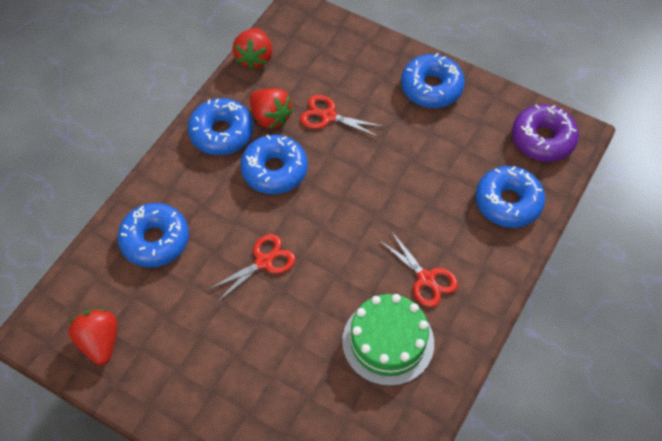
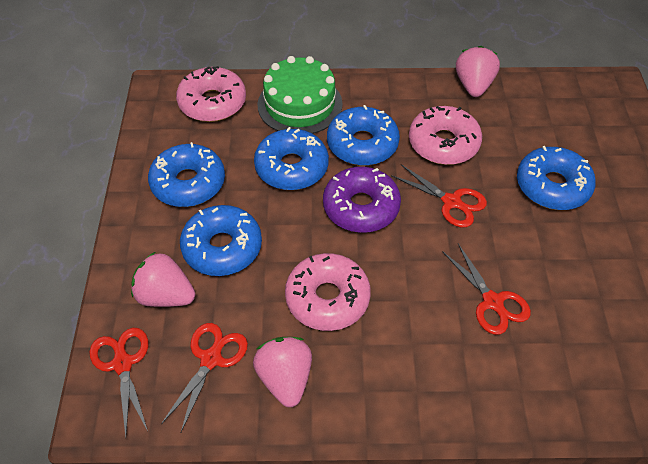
pink donut: none = 0 -> [176,66,246,122] [285,253,371,331] [409,106,482,165] = 3
pink strawberry: none = 0 -> [131,251,195,307] [253,337,312,407] [456,46,500,97] = 3
red scissors: [208,234,295,302] [300,95,385,138] [379,231,458,307] = 3 -> [89,328,148,437] [161,323,248,432] [391,164,487,228] [442,244,531,335] = 4
red strawberry: [69,309,117,365] [233,28,273,70] [249,88,293,129] = 3 -> none = 0

